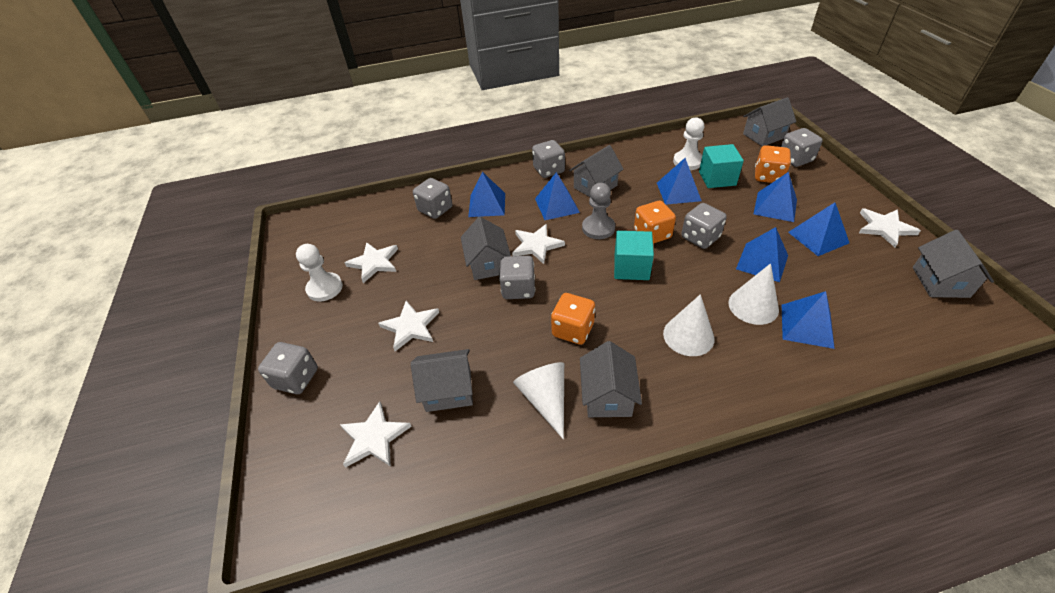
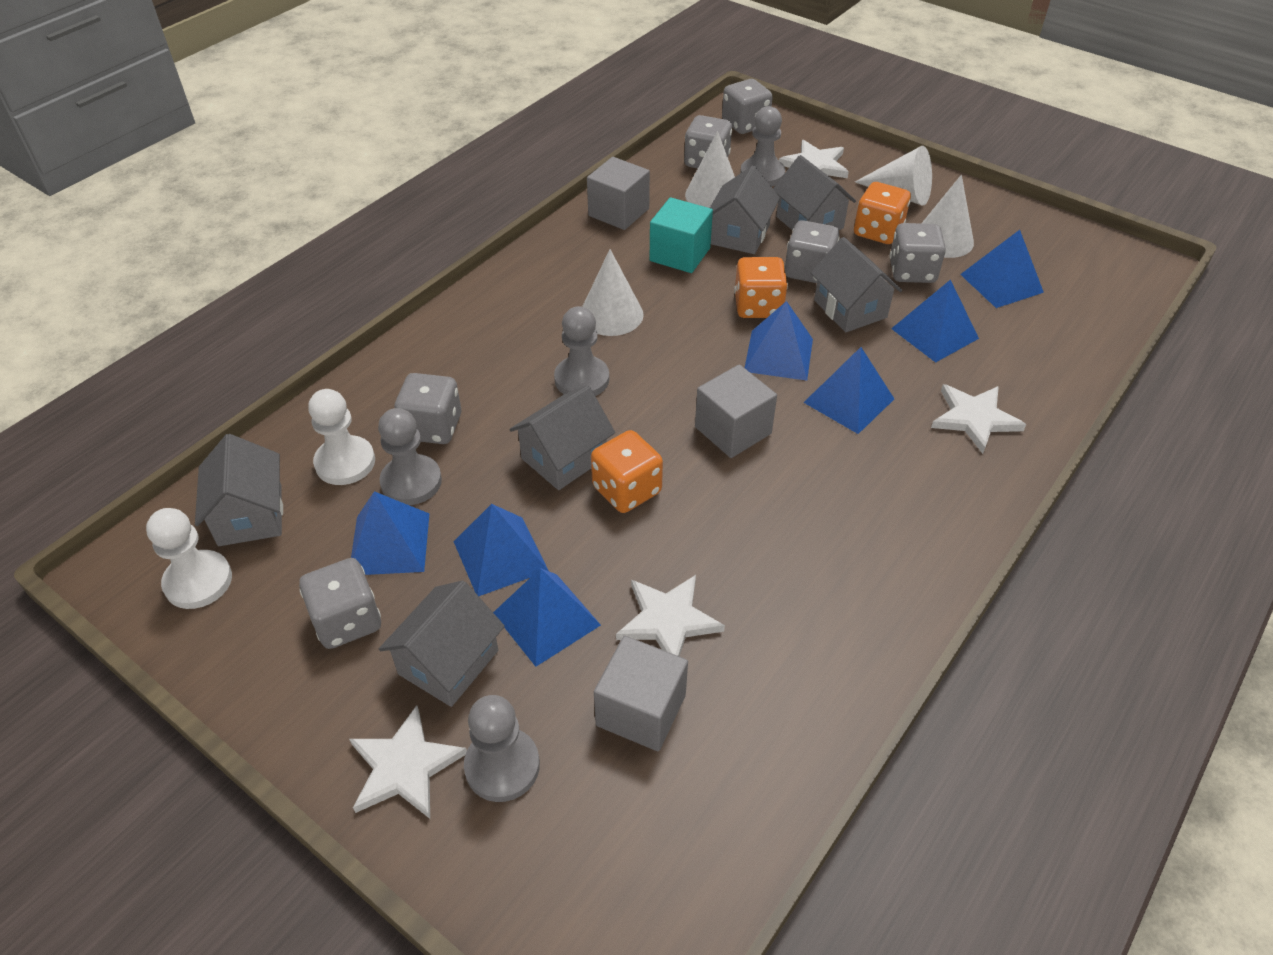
grey cube: none = 0 -> [587,157,650,230] [594,636,688,751] [695,364,777,458] = 3
grey pawn: [582,183,615,239] = 1 -> [378,408,442,505] [464,695,540,802] [554,306,609,396] [740,106,785,187] = 4
turquoise cube: [614,231,654,280] [699,144,744,188] = 2 -> [650,197,713,273] = 1
white cone: [513,362,564,439] [663,294,715,356] [728,263,779,325] = 3 -> [582,249,644,336] [685,131,735,208] [855,146,932,206] [921,175,974,258] = 4
white star: [340,401,412,468] [344,242,398,283] [378,301,439,351] [512,224,565,264] [859,209,921,247] = 5 -> [349,705,467,819] [616,575,725,656] [779,140,849,178] [931,384,1026,454] = 4

